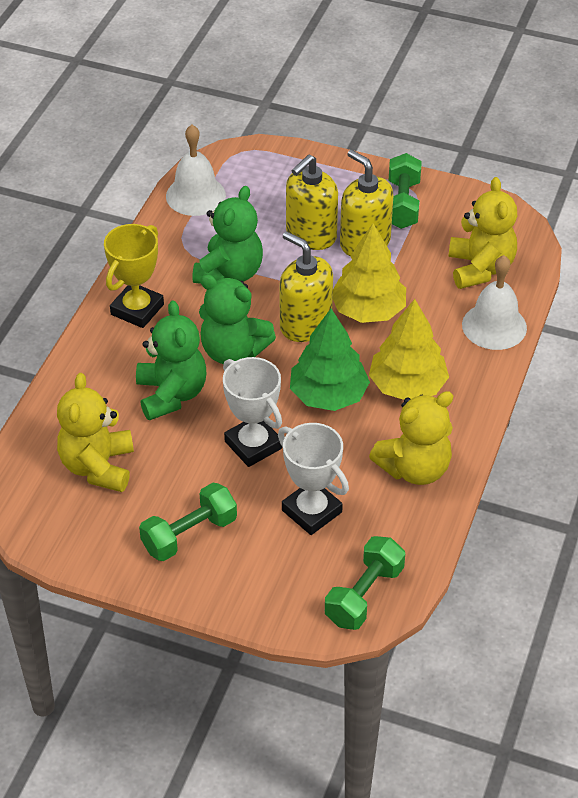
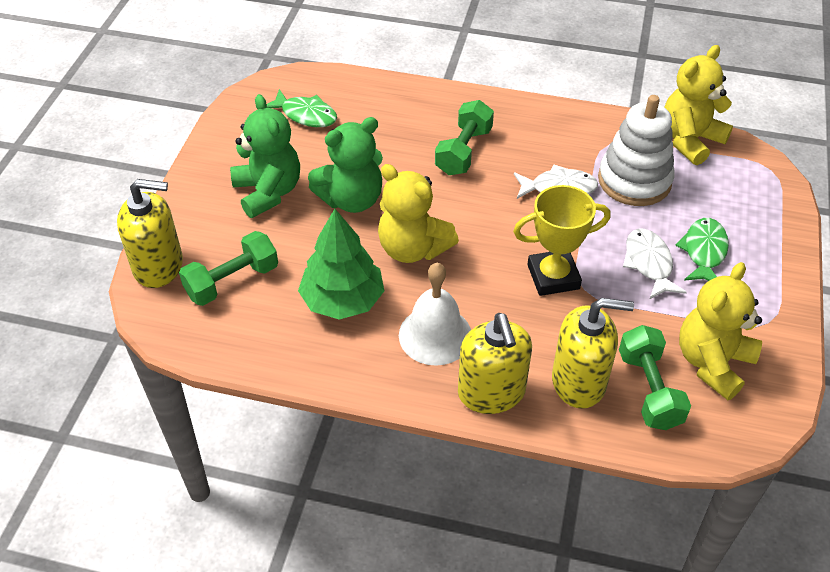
green fish: none = 0 -> [267,89,337,127] [675,218,729,281] = 2
green teddy bear: [136,300,206,420] [192,186,263,284] [199,274,276,364] = 3 -> [230,94,300,218] [308,117,383,213] = 2
white bell: [166,125,226,216] [462,255,527,350] = 2 -> [399,263,471,366] = 1
white fish: none = 0 -> [514,165,598,199] [623,229,687,300] = 2
white stacking toy: none = 0 -> [598,95,675,206] = 1
white trophy: [223,357,282,467] [278,423,349,535] = 2 -> none = 0
yellow tree: [333,223,406,323] [369,299,449,400] = 2 -> none = 0

